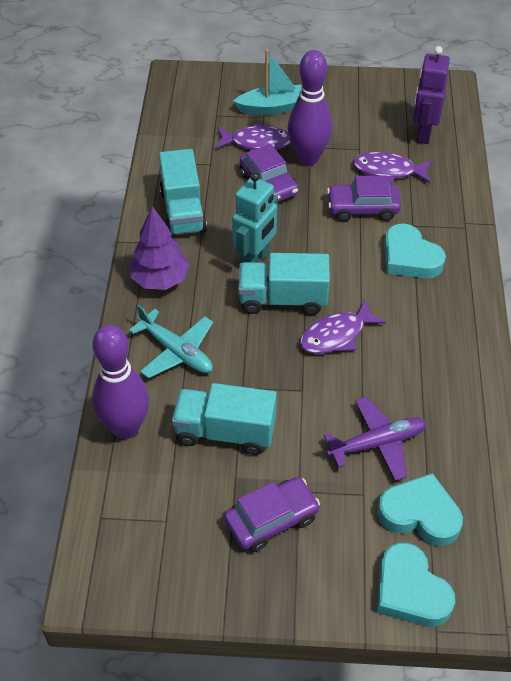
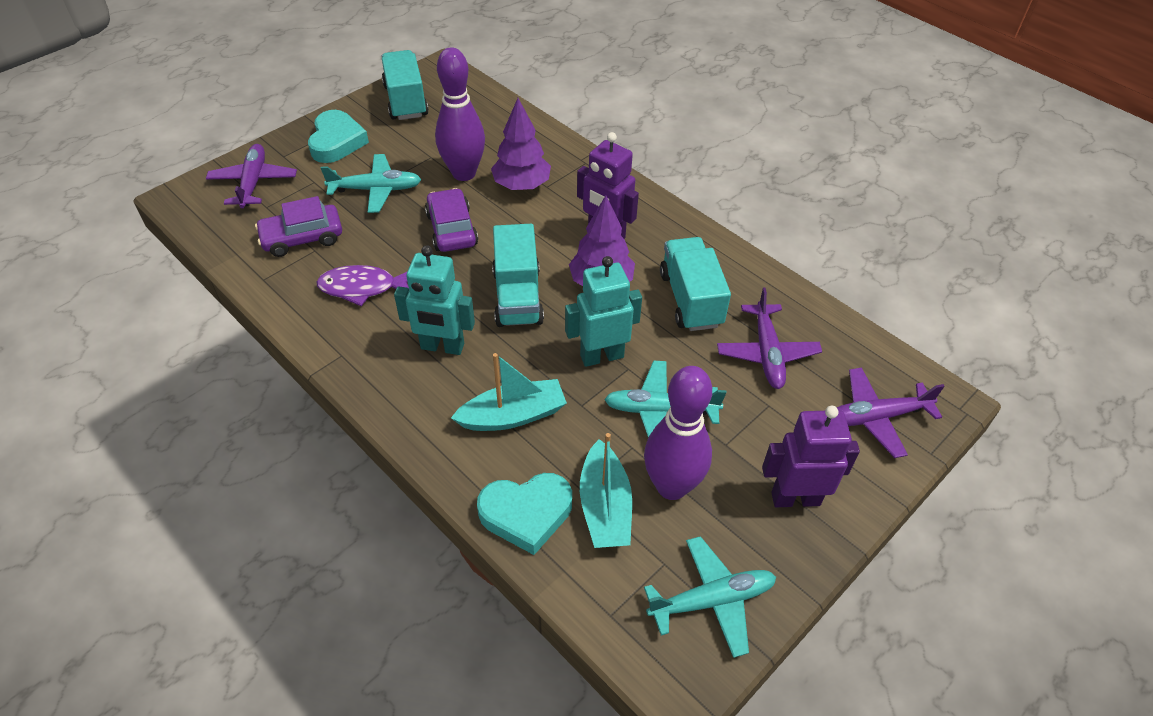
purple car: [224,477,320,552] [240,144,299,202] [327,176,401,221] = 3 -> [255,196,342,257] [425,188,478,252] = 2
purple fish: [215,122,291,150] [300,300,386,354] [353,152,432,184] = 3 -> [317,265,409,306] = 1
purple plane: [324,397,427,481] = 1 -> [206,144,297,208] [717,287,822,389] [837,367,945,458] = 3
purple robot: [413,46,450,144] = 1 -> [577,132,639,239] [762,406,860,507] = 2
purple tree: [130,206,190,290] = 1 -> [491,98,551,190] [569,196,635,286] = 2
turquoise boat: [233,49,302,115] = 1 -> [451,353,567,431] [580,433,632,548] = 2
turquoise heart: [377,473,463,546] [377,543,455,627] [384,224,446,278] = 3 -> [308,110,369,163] [477,473,572,555] = 2
turquoise plane: [129,304,213,378] = 1 -> [321,154,422,213] [604,360,726,437] [644,536,776,658] = 3
turquoise robot: [232,172,278,263] = 1 -> [394,245,475,355] [565,256,642,367] = 2

